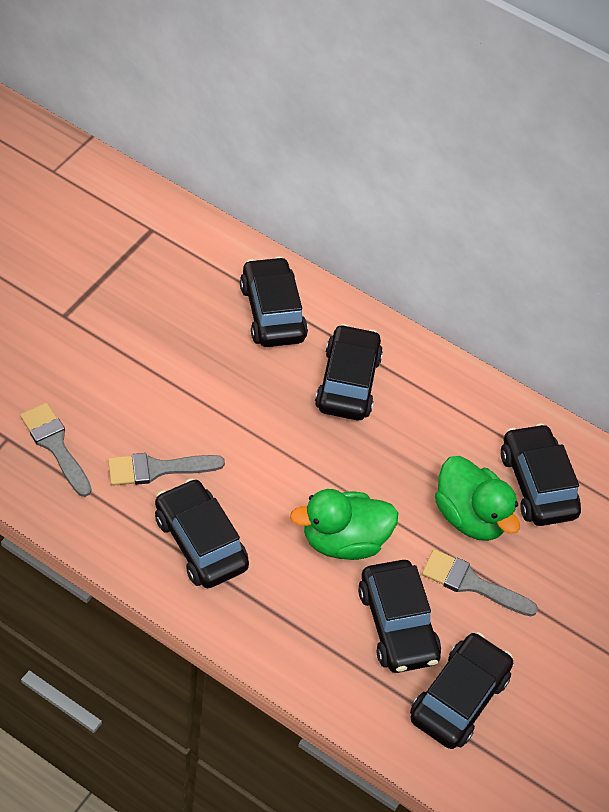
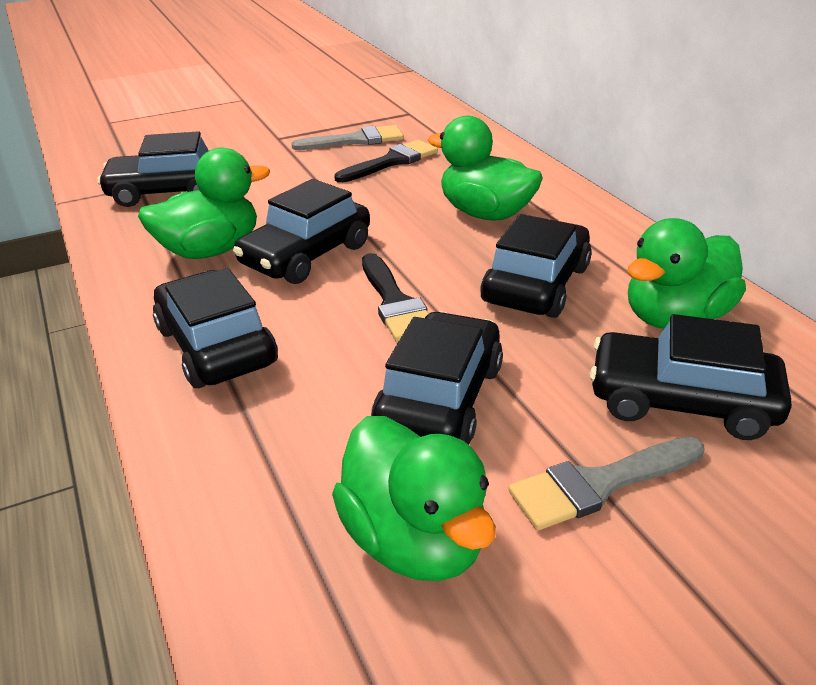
black brush: none = 0 -> [334,140,438,183] [362,253,429,342] = 2
green duck: [290,489,398,560] [435,456,520,541] = 2 -> [138,147,270,259] [332,416,496,581] [428,115,543,221] [628,218,746,329] = 4
grey brush: [20,403,92,497] [108,453,225,486] [422,549,538,616] = 3 -> [291,125,404,150] [508,437,704,530] = 2

